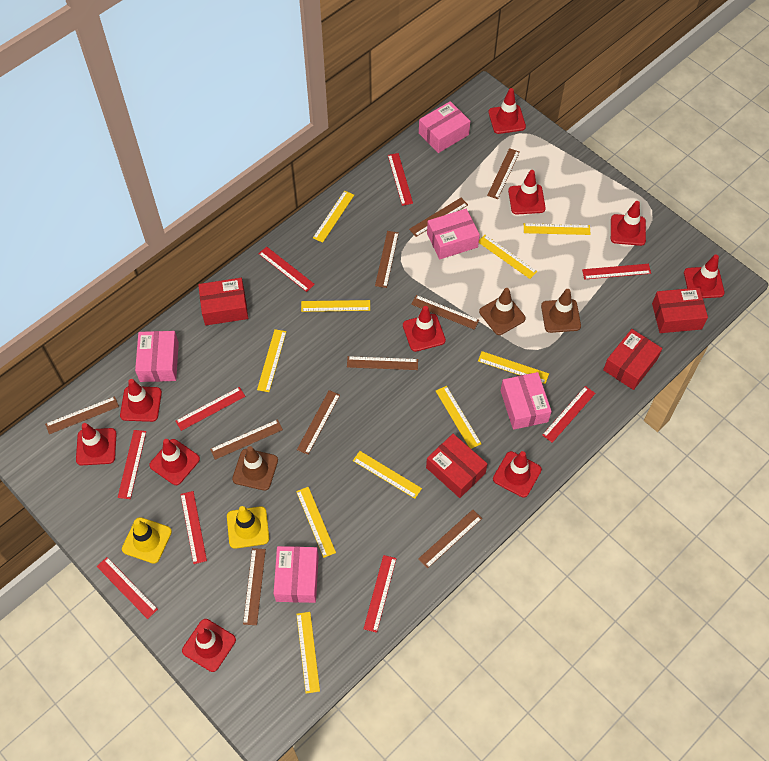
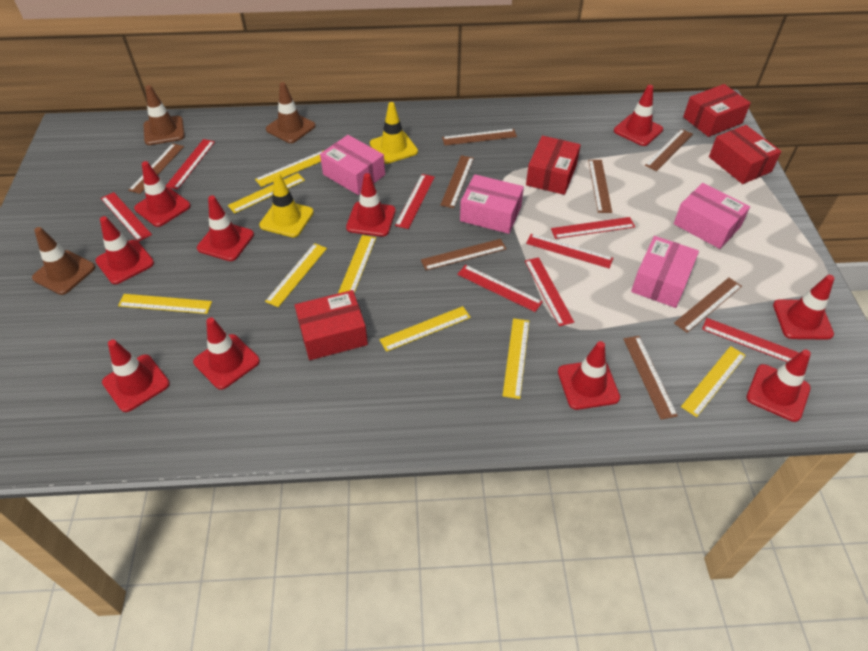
brown ruler: [45,396,119,434] [210,419,283,460] [243,548,266,625] [297,390,340,455] [347,356,418,370] [375,231,399,288] [409,198,468,237] [411,295,479,330] [418,510,482,569] [487,148,520,199] = 10 -> [128,143,184,194] [421,239,506,270] [440,155,474,208] [442,129,517,146] [588,160,612,213] [623,336,678,420] [645,129,693,171] [674,278,742,333] = 8
pink box: [135,331,179,382] [273,546,319,603] [419,101,470,153] [427,209,480,259] [500,372,552,430] = 5 -> [320,135,385,195] [460,174,524,234] [631,236,699,308] [674,183,750,249] = 4
red ruler: [97,557,158,619] [118,430,146,499] [176,387,245,431] [180,491,207,564] [258,246,315,292] [364,555,397,633] [388,153,413,206] [542,386,595,443] [582,264,651,280] = 9 -> [101,192,152,242] [166,139,215,190] [395,174,435,229] [457,265,543,312] [525,257,574,326] [526,234,613,268] [551,217,635,239] [702,318,799,362] = 8
yellow ruler: [257,329,286,392] [296,487,336,558] [296,612,320,694] [301,300,370,312] [313,191,354,243] [353,451,422,499] [436,386,481,449] [478,351,549,384] [479,235,537,279] [524,223,591,235] = 10 -> [118,294,212,314] [228,173,305,213] [255,151,323,187] [265,243,327,307] [338,235,376,293] [379,306,471,352] [503,318,529,399] [681,346,746,417] = 8

